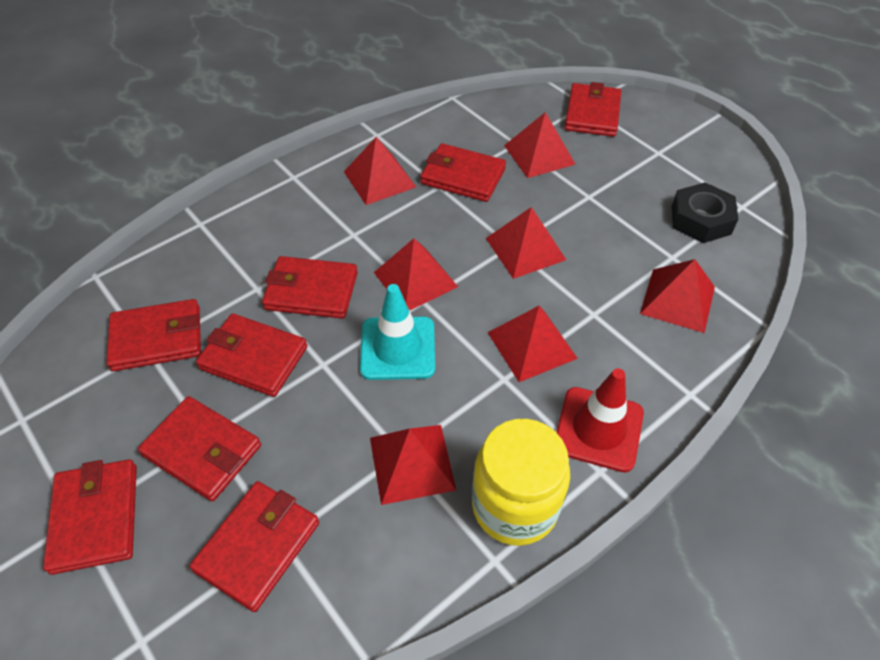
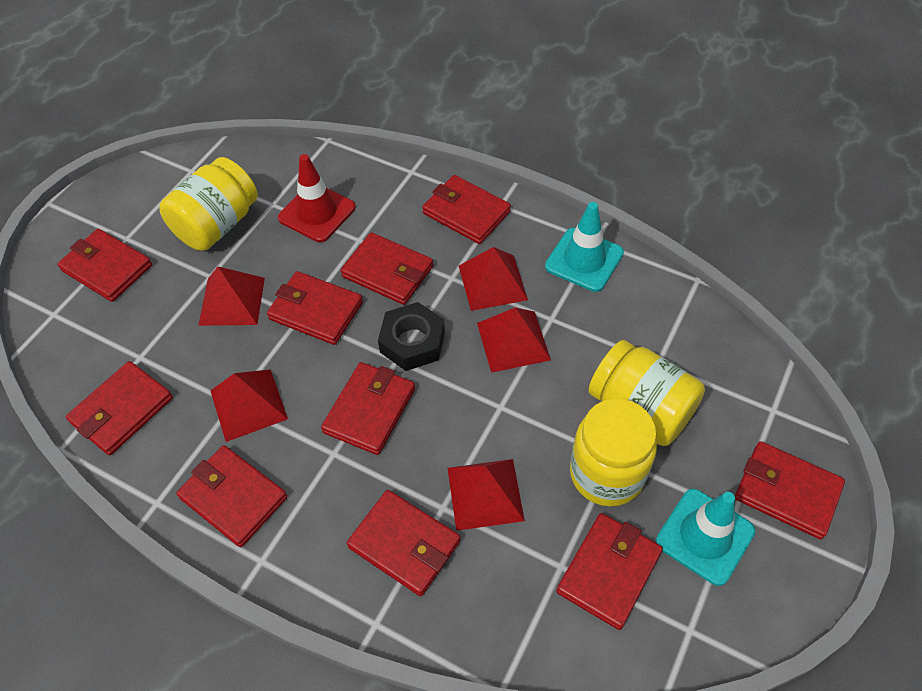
red pyramid: [344,137,416,205] [370,425,456,505] [374,238,458,310] [486,207,566,279] [487,306,578,382] [504,112,576,178] [640,259,715,333] = 7 -> [198,267,265,326] [211,369,288,442] [448,459,525,531] [459,247,528,311] [477,307,551,373] = 5
red wallet: [43,459,137,575] [106,299,201,371] [138,396,261,501] [189,481,319,612] [196,313,307,397] [262,256,358,319] [420,143,506,202] [564,82,622,137] = 8 -> [57,229,152,302] [66,361,173,455] [176,445,287,547] [267,271,363,345] [321,362,415,455] [340,232,433,305] [347,490,460,596] [422,175,511,244] [557,513,663,630] [735,441,845,539] = 10
turquoise traffic cone: [360,284,435,380] = 1 -> [545,202,624,292] [656,489,755,586] = 2
yellow jar: [472,419,570,546] = 1 -> [159,157,258,251] [570,399,657,507] [588,340,705,446] = 3

